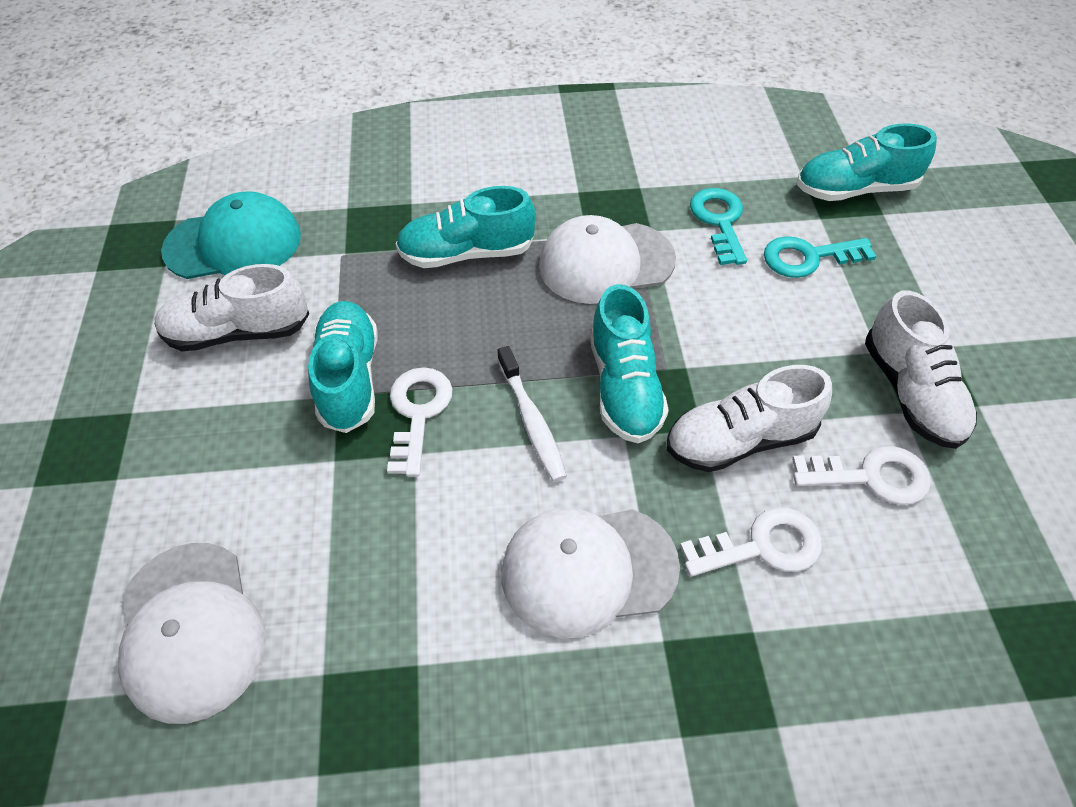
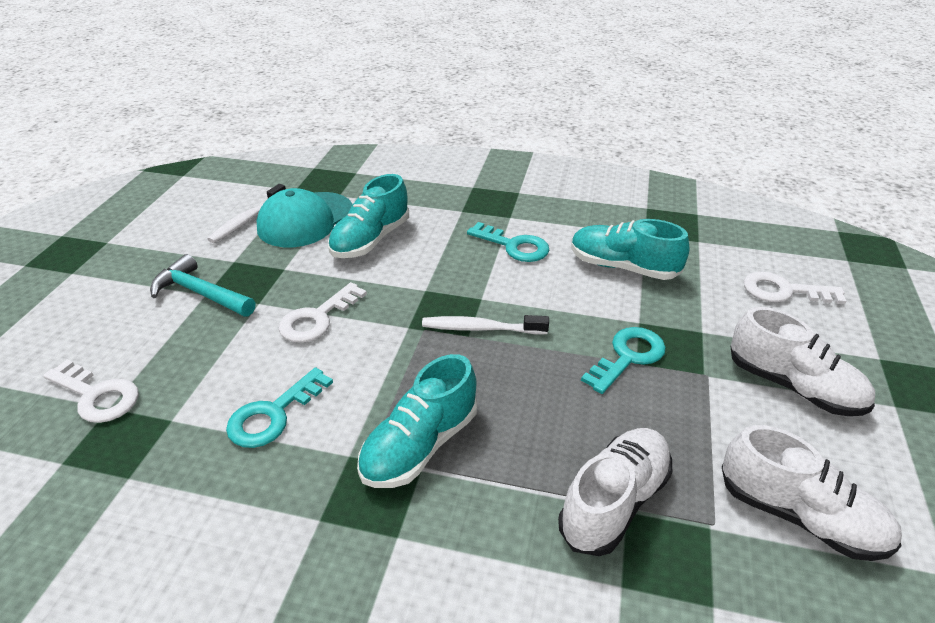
turquoise hammer: none = 0 -> [150,254,255,316] = 1
turquoise key: [690,188,747,265] [764,236,877,278] = 2 -> [226,367,333,448] [467,222,549,262] [581,327,666,394] = 3
turquoise shoe: [308,301,377,433] [396,186,536,268] [590,284,669,443] [797,123,937,201] = 4 -> [328,174,409,258] [357,354,477,488] [571,219,689,280] = 3
white cap: [118,543,266,724] [501,508,680,638] [539,215,676,304] = 3 -> none = 0
white toothbrush: [498,346,567,482] = 1 -> [208,184,286,243] [422,315,549,335] = 2

